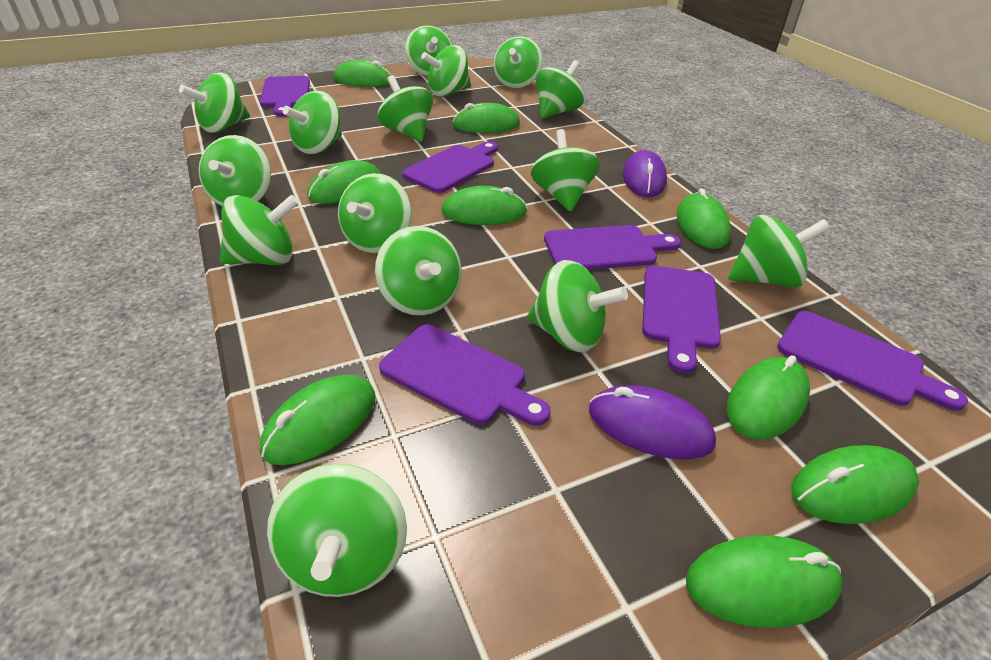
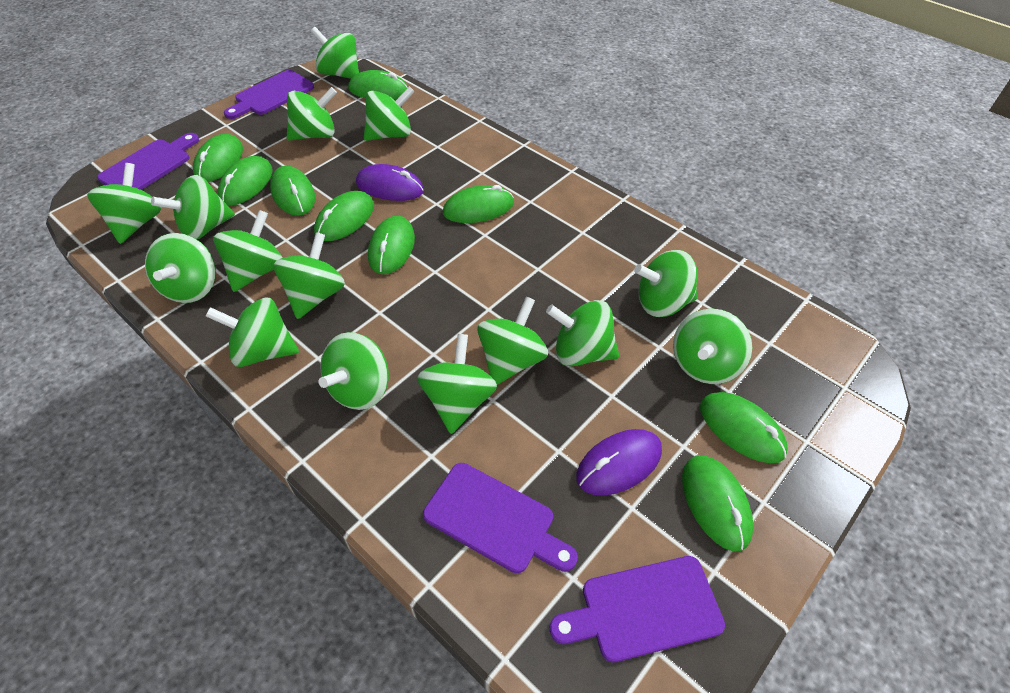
purple cutting board: [260,76,310,116] [379,325,551,426] [402,141,498,193] [544,225,681,270] [642,266,721,373] [777,311,968,411] = 6 -> [97,133,199,190] [224,70,314,119] [423,463,578,573] [550,556,725,662] = 4

